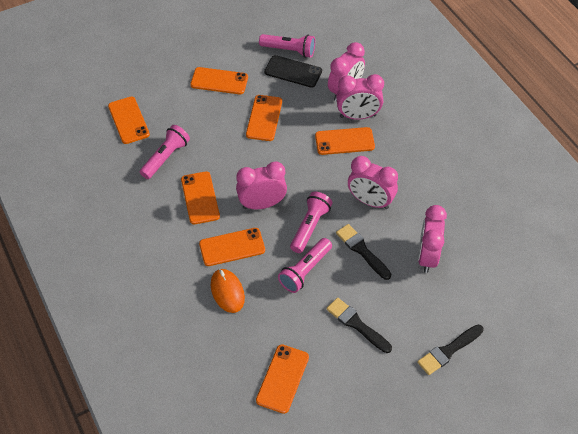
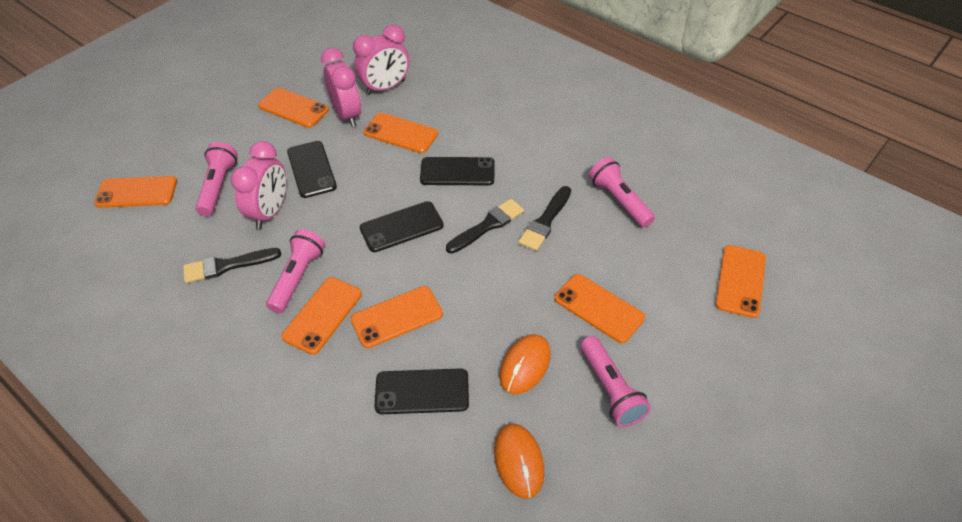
black phone: [264,55,322,88] = 1 -> [287,141,337,198] [360,201,444,252] [375,368,469,414] [420,157,495,185] = 4
orange mouse: [211,269,245,313] = 1 -> [494,424,544,499] [499,334,551,394] = 2
pink clock: [236,162,287,209] [328,42,365,102] [336,74,384,120] [348,156,398,209] [418,205,447,273] = 5 -> [231,141,286,229] [321,48,362,127] [353,25,410,95] = 3

